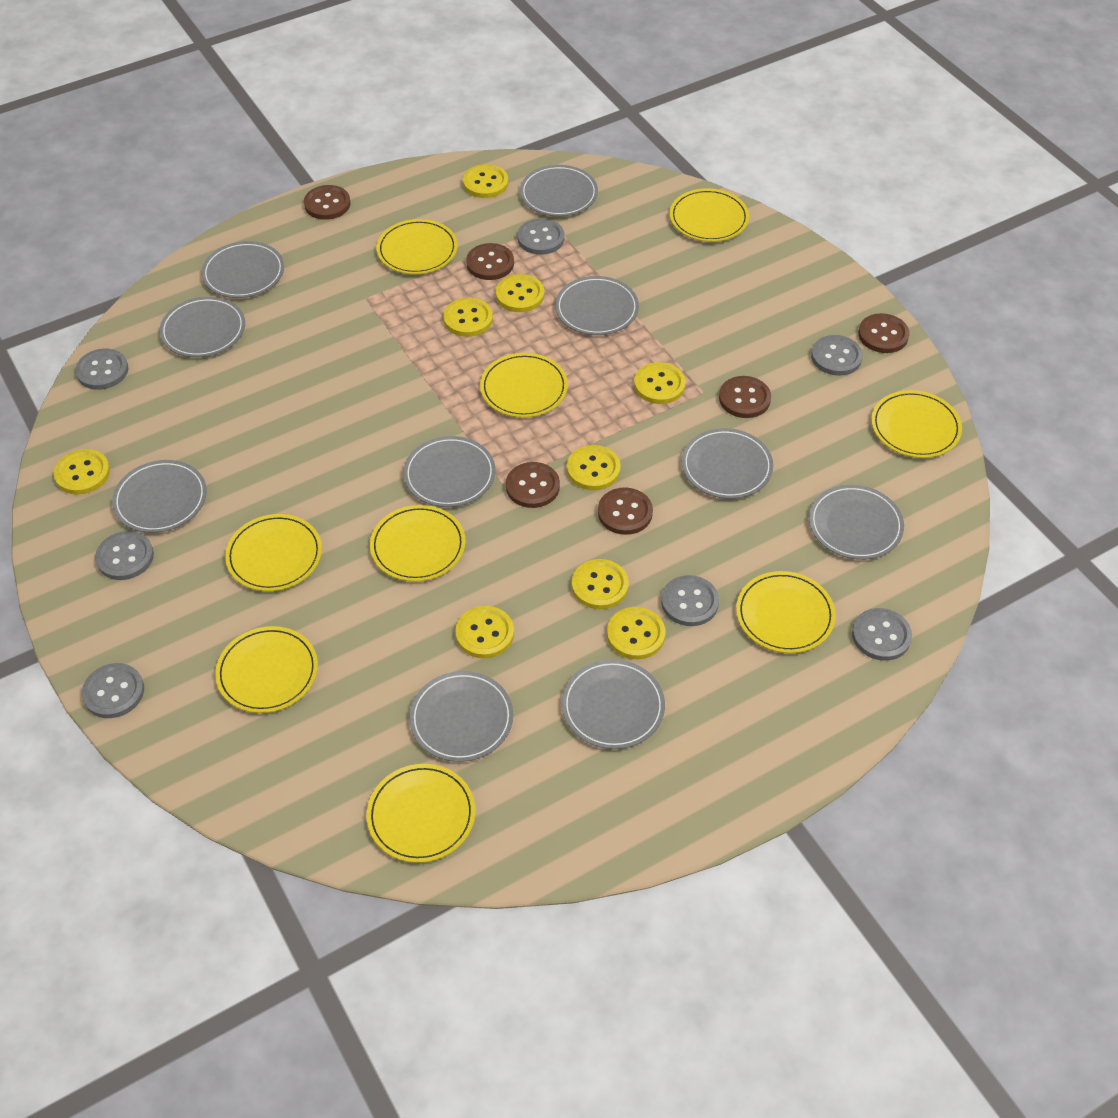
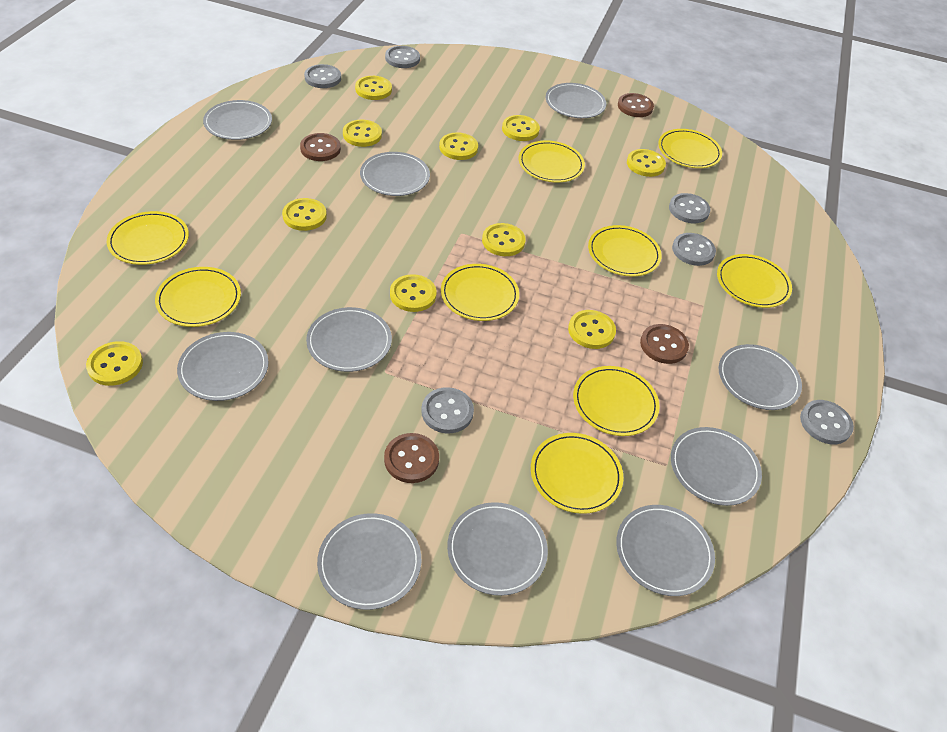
brown button: [304,185,351,220] [466,243,514,280] [506,462,560,508] [598,487,653,535] [719,376,771,418] [858,313,910,353] = 6 -> [300,133,341,161] [384,433,439,483] [618,93,654,117] [640,324,689,364] = 4
grey button: [75,349,128,390] [82,663,144,718] [95,531,154,580] [517,219,564,255] [661,575,719,626] [811,335,863,376] [852,608,912,661] = 7 -> [304,64,341,88] [385,46,420,68] [421,387,474,434] [669,193,711,223] [672,233,716,266] [800,400,854,445] = 6
yellow button: [54,449,110,495] [443,298,493,337] [455,606,514,658] [463,164,508,198] [496,274,544,312] [567,445,621,490] [572,559,629,609] [607,607,665,659] [634,362,686,404] = 9 -> [86,341,143,386] [282,198,327,231] [343,120,382,147] [355,76,392,100] [390,274,437,312] [439,133,478,160] [482,223,526,256] [502,115,540,141] [568,310,616,349] [627,149,666,177] = 10

